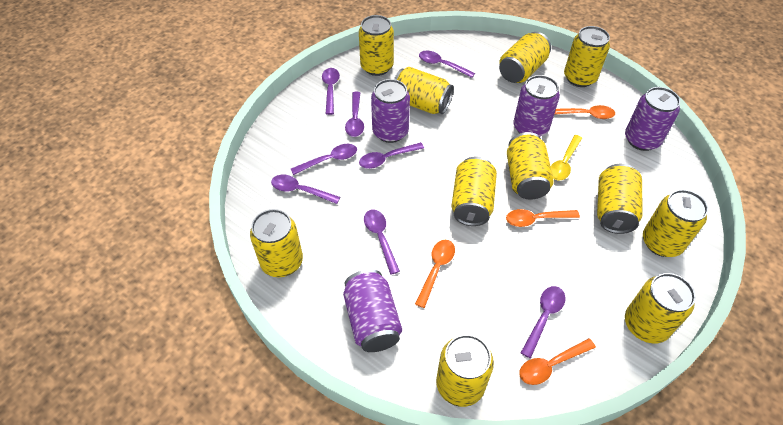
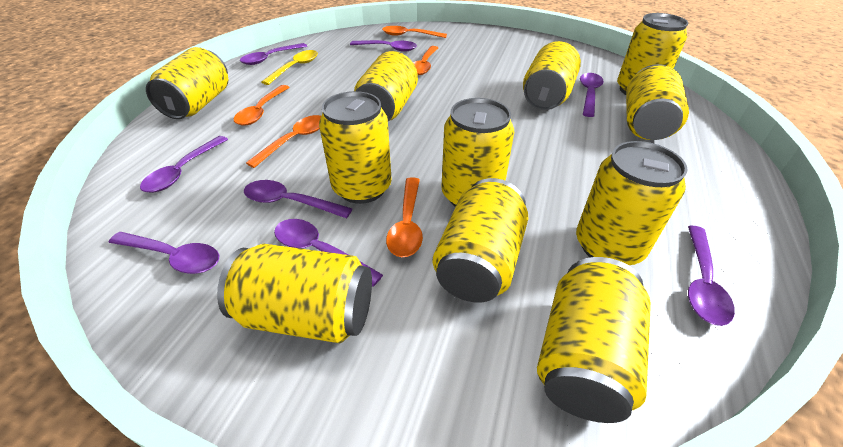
orange spoon: [415,240,455,308] [506,209,580,227] [519,338,596,385] [554,105,615,119] = 4 -> [234,85,289,125] [246,115,321,168] [382,26,447,38] [386,177,423,257] [413,46,438,75] = 5
purple can: [343,269,402,352] [371,79,410,143] [513,75,560,137] [625,87,680,151] = 4 -> none = 0

